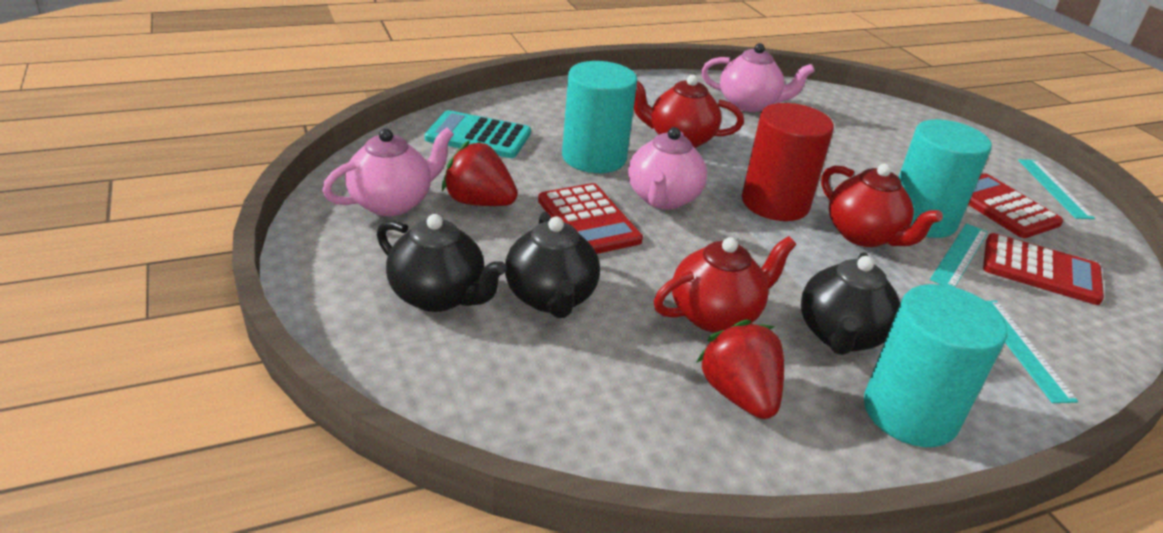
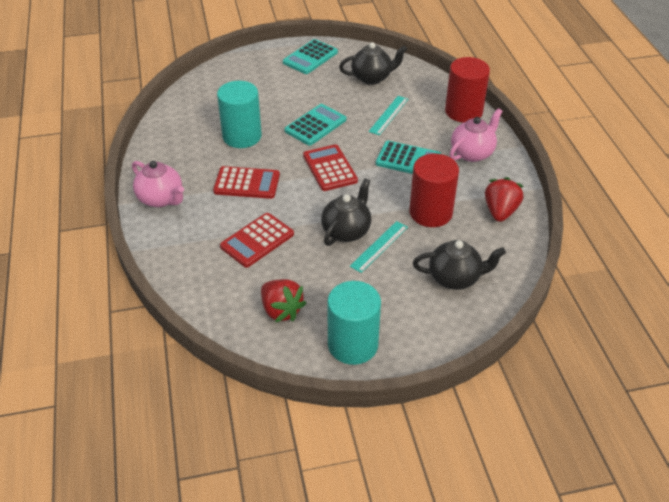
pink teapot: [322,127,454,216] [628,127,707,210] [701,43,815,112] = 3 -> [132,161,184,207] [449,108,503,162] = 2
red cylinder: [742,103,834,221] = 1 -> [409,154,459,227] [445,57,490,123] = 2
red teapot: [634,75,744,148] [654,236,796,333] [821,164,943,247] = 3 -> none = 0
turquoise calculator: [425,110,531,158] = 1 -> [283,39,338,74] [284,104,346,146] [376,141,442,174] = 3
turquoise cylinder: [562,61,637,173] [864,284,1008,447] [898,119,992,238] = 3 -> [217,81,262,148] [327,281,381,365] = 2
turquoise ruler: [930,223,988,287] [986,301,1078,403] [1018,159,1095,219] = 3 -> [350,221,408,273] [369,96,408,135] = 2

